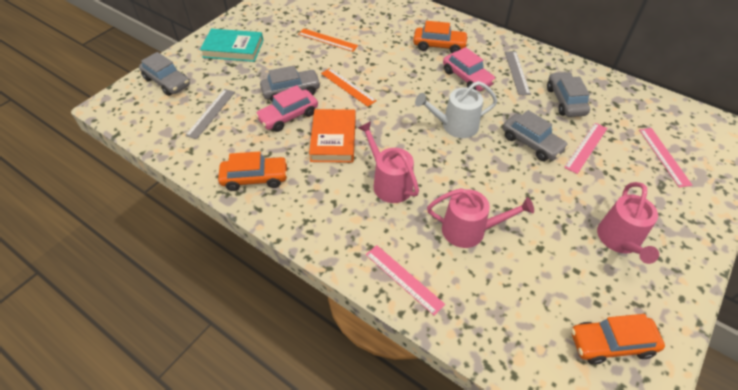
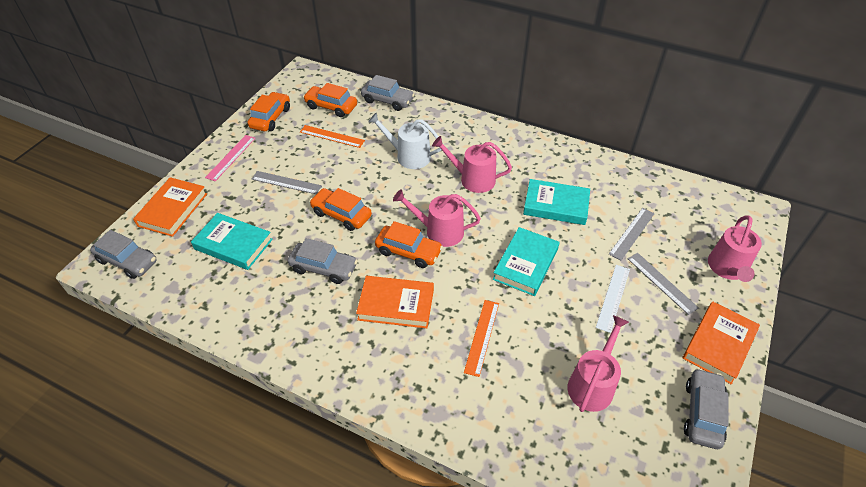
grey ruler: [185,89,235,139] [505,51,531,95] = 2 -> [252,171,322,194] [609,208,655,261] [628,253,699,315] = 3
orange book: [309,109,356,163] = 1 -> [133,177,207,237] [356,276,434,328] [683,302,760,385] = 3
orange car: [218,151,288,191] [413,21,468,53] [571,314,665,364] = 3 -> [248,92,290,131] [303,83,357,117] [309,188,372,231] [375,221,443,268] = 4
pink car: [255,85,318,132] [443,47,496,91] = 2 -> none = 0
pink ruler: [366,245,445,315] [564,123,607,174] [639,128,692,188] = 3 -> [205,135,256,181] = 1
pink watering can: [358,121,419,203] [427,188,534,248] [597,182,659,264] = 3 -> [393,189,481,247] [432,136,512,193] [567,315,629,412] [708,215,762,282] = 4
turquoise book: [200,29,263,62] = 1 -> [191,213,273,270] [493,227,560,296] [523,179,590,225] = 3
white ruler: none = 0 -> [596,265,630,333] = 1

